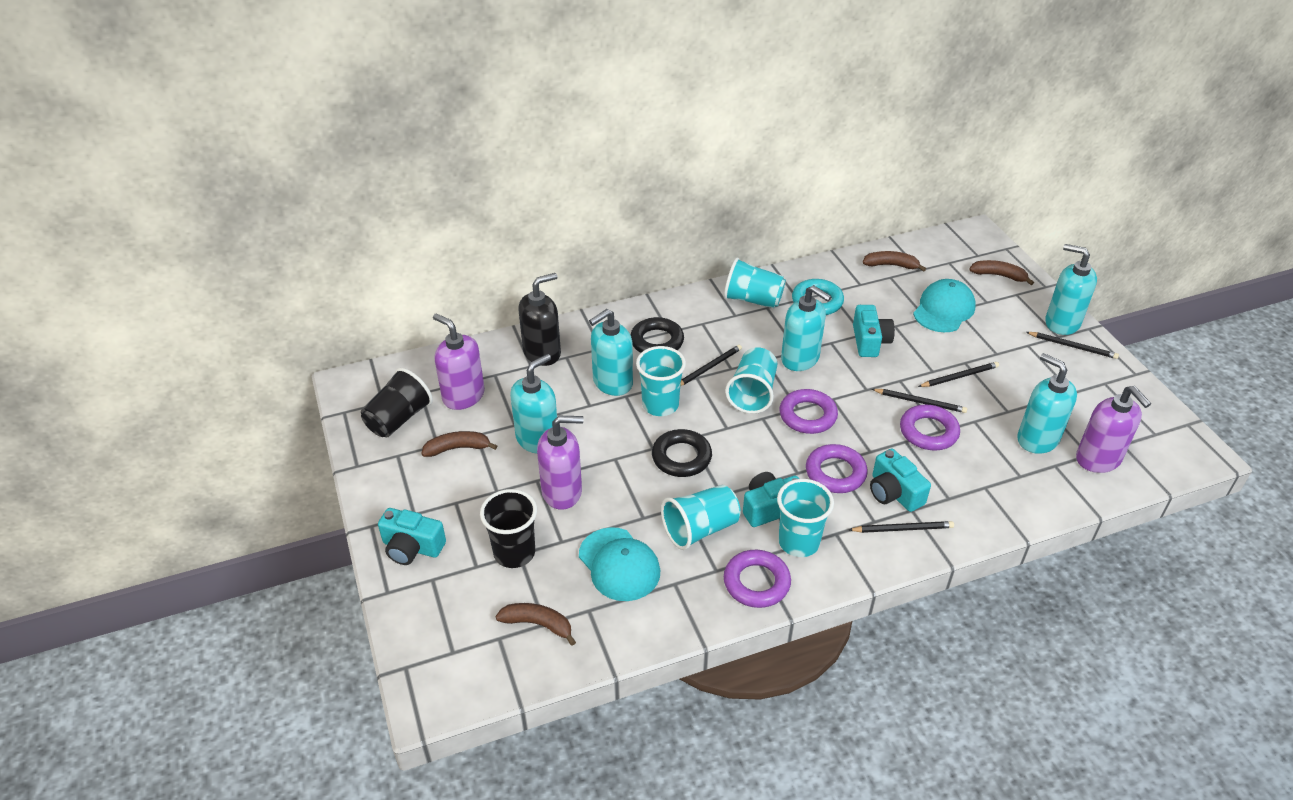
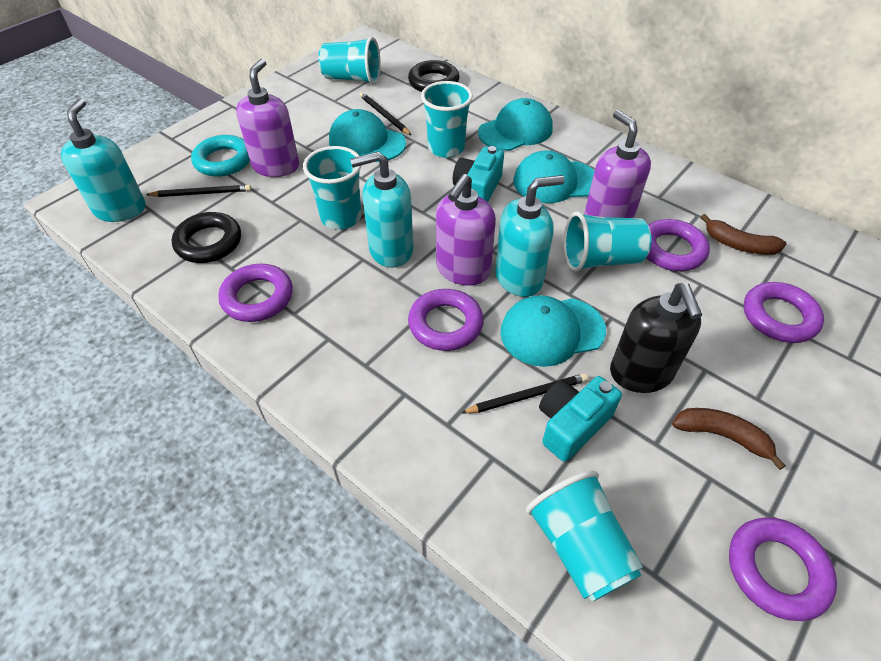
black cup: [361,368,433,437] [480,489,537,568] = 2 -> none = 0
black pencil: [680,345,742,386] [849,521,954,533] [872,389,967,413] [918,362,999,387] [1026,332,1119,359] = 5 -> [146,185,251,197] [360,92,411,135] [461,373,588,414] = 3
brown banana: [421,431,497,457] [495,603,576,646] [863,251,926,271] [969,260,1034,285] = 4 -> [672,408,786,470] [701,214,786,255] = 2
purple ring: [724,550,791,608] [780,389,838,434] [806,444,868,493] [900,405,960,451] = 4 -> [218,264,293,322] [408,289,484,351] [646,219,710,271] [729,517,837,621] [744,282,824,343] = 5
turquoise camera: [378,508,446,565] [743,472,799,527] [853,305,895,357] [870,448,931,512] = 4 -> [453,146,504,202] [539,376,622,462] = 2
turquoise cap: [579,527,660,601] [913,279,976,332] = 2 -> [329,109,406,162] [478,98,553,151] [500,295,606,367] [513,151,594,203] = 4
turquoise soap dispenser: [510,354,557,454] [589,309,633,396] [781,285,831,371] [1017,353,1077,454] [1045,244,1097,335] = 5 -> [61,98,146,222] [350,151,413,268] [495,175,565,297] = 3

